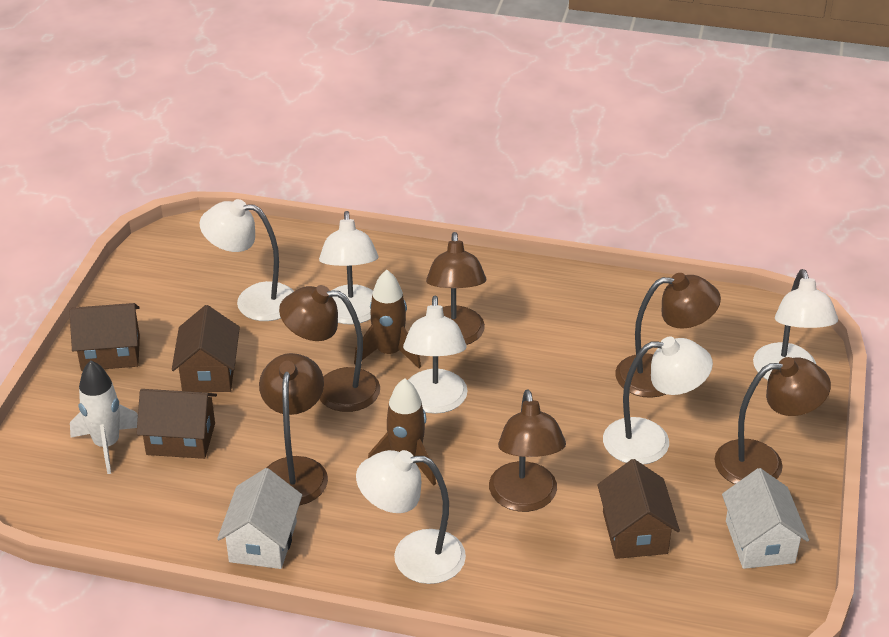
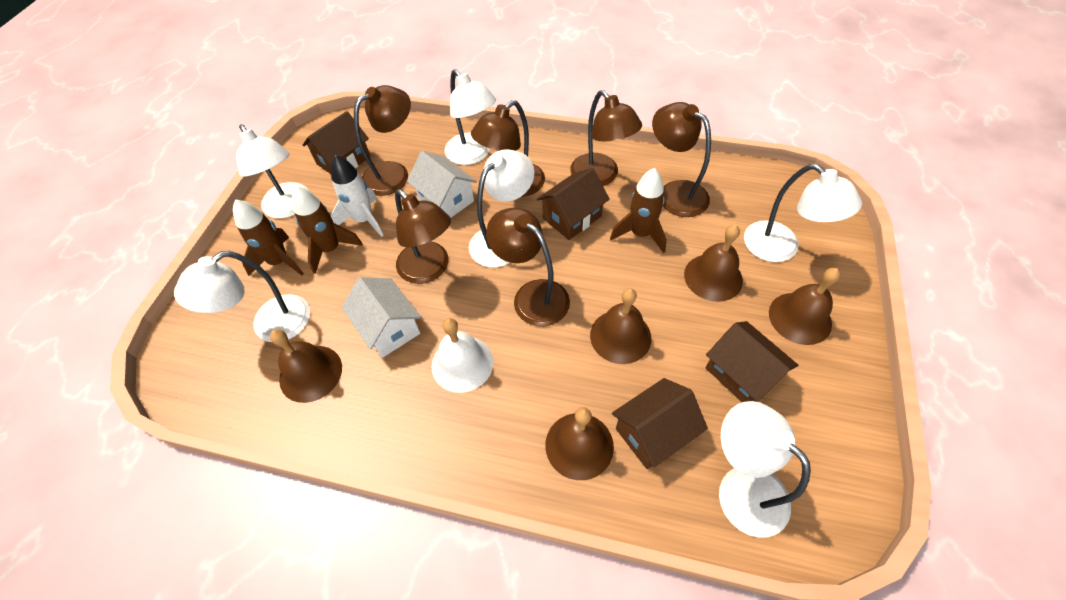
brown bell: none = 0 -> [270,329,342,403] [545,407,614,480] [590,288,651,364] [684,225,743,302] [769,268,840,345] = 5
brown rocket: [354,270,421,369] [368,378,436,486] = 2 -> [233,199,304,276] [292,186,363,274] [610,168,667,253] = 3
white bell: none = 0 -> [431,318,494,393] = 1

